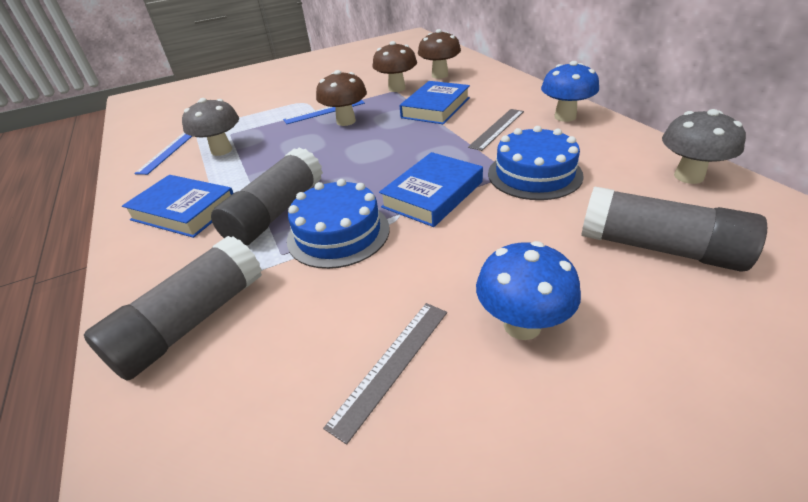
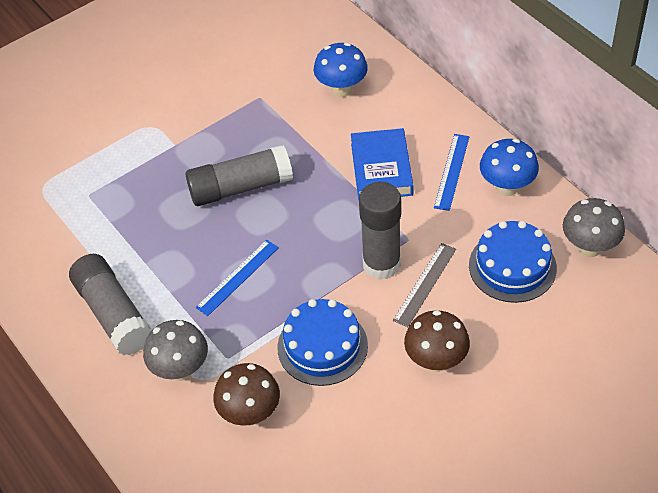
blue book: [122,175,233,238] [379,152,483,227] [399,81,470,124] = 3 -> [351,128,413,200] = 1
brown mushroom: [316,70,367,126] [372,41,417,92] [418,29,461,79] = 3 -> [213,363,280,426] [404,310,470,372] = 2
grey ruler: [323,303,447,445] [468,109,524,151] = 2 -> [393,243,456,327] = 1

